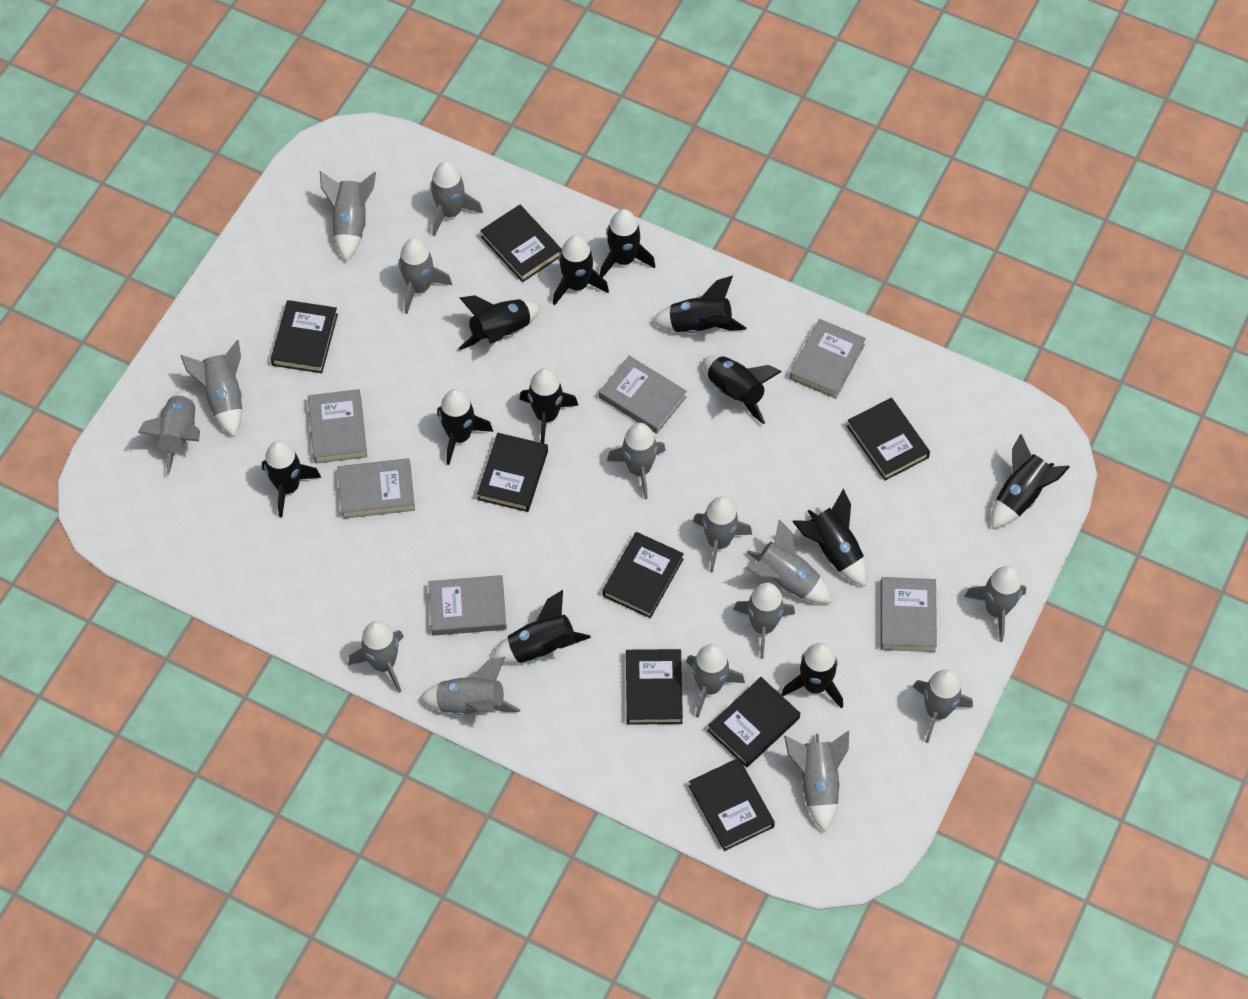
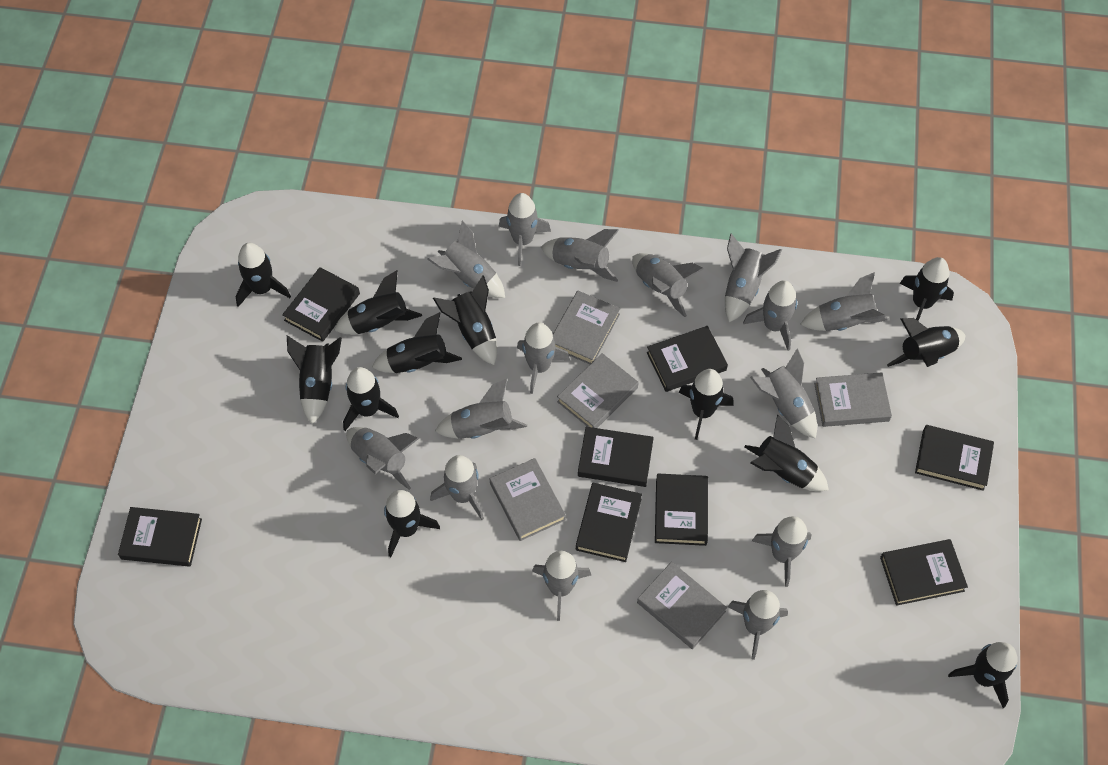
grey book: [308,389,367,463] [337,458,415,519] [428,575,507,636] [599,356,687,434] [789,319,866,399] [880,577,937,652] = 6 -> [490,458,566,541] [553,291,621,364] [557,353,639,428] [637,562,727,649] [814,372,892,427] = 5

